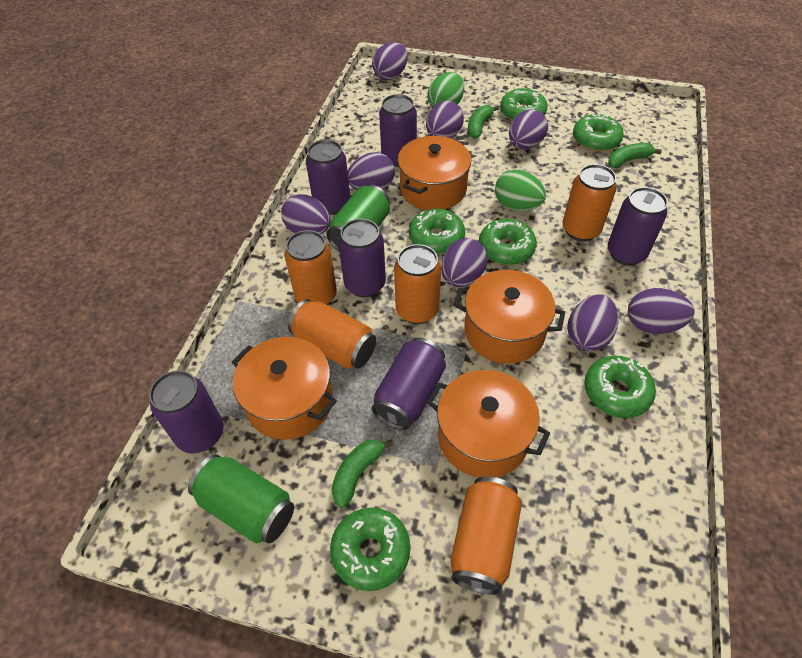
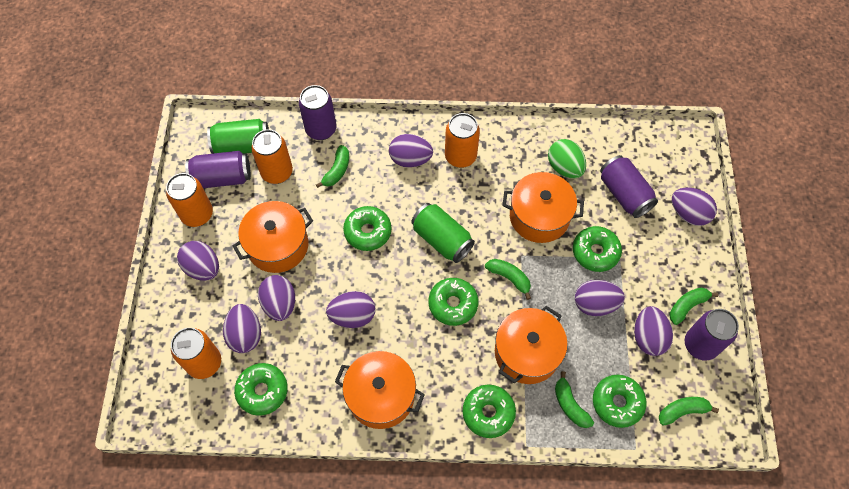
green banana: [331,439,393,508] [468,105,499,139] [608,143,662,168] = 3 -> [316,145,349,188] [485,259,531,300] [555,371,594,428] [659,397,719,425] [669,288,718,325] = 5
green egg: [427,72,464,108] [495,170,546,211] = 2 -> [548,139,586,178] = 1
orange can: [285,230,337,305] [288,299,376,369] [394,244,441,324] [450,476,522,595] [563,164,617,241] = 5 -> [166,173,213,227] [171,328,221,379] [251,129,293,184] [445,113,480,168] = 4
purple can: [149,370,223,453] [306,139,350,215] [338,219,386,297] [372,338,446,430] [379,94,417,167] [608,187,668,266] = 6 -> [185,151,251,188] [299,85,336,140] [600,155,658,218] [685,309,739,361] = 4

